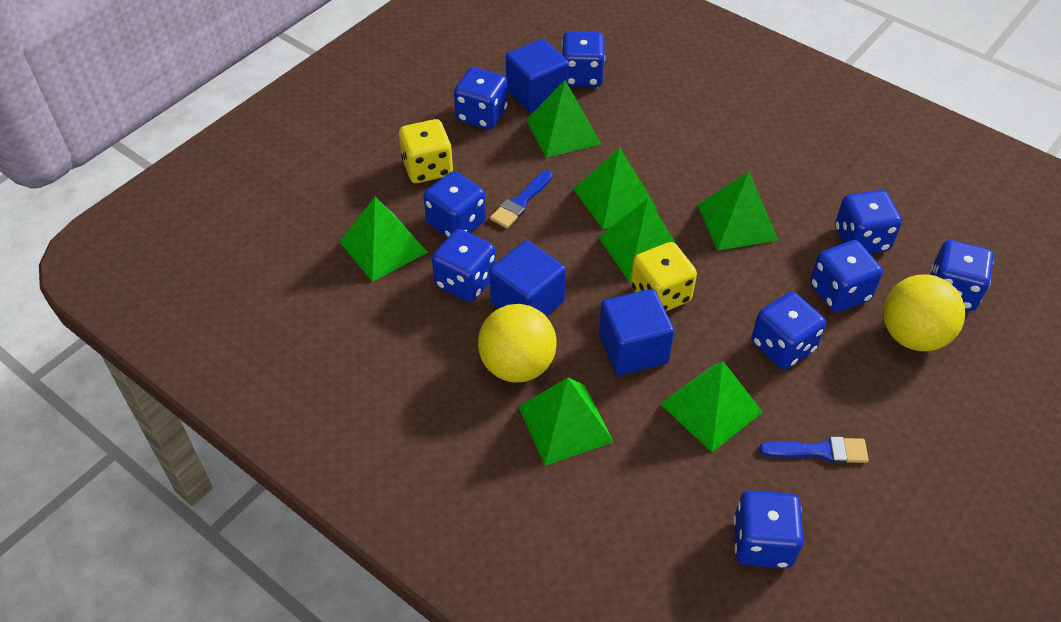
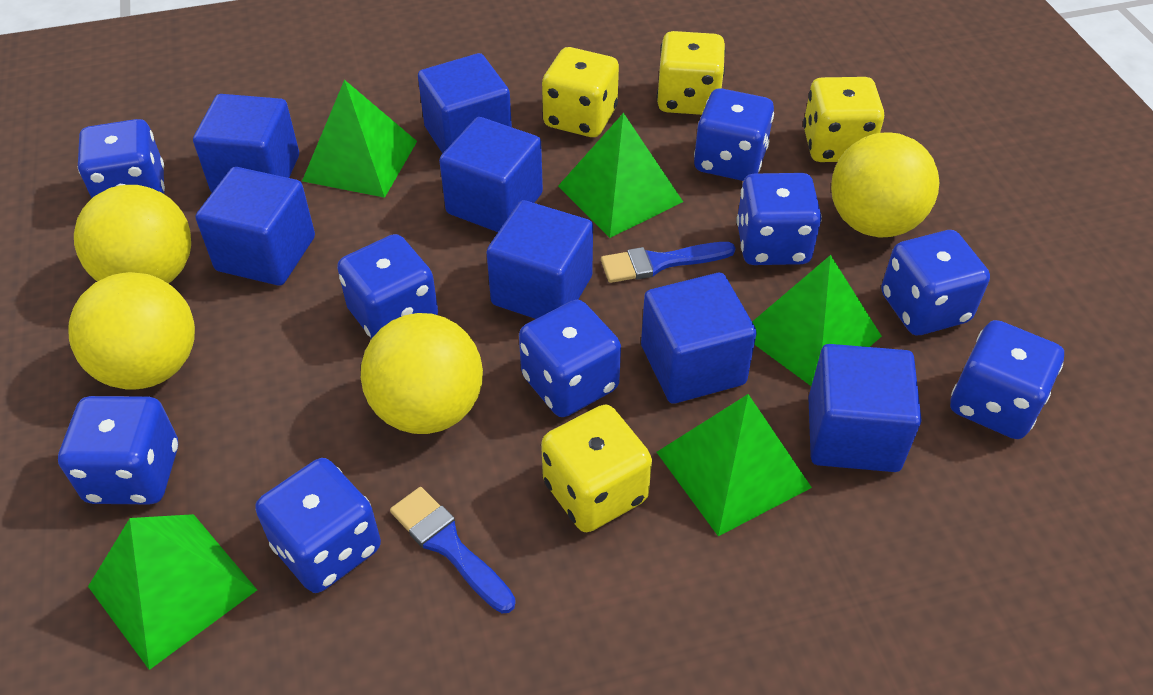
blue cube: [489,240,566,317] [506,39,569,113] [599,289,674,375] = 3 -> [193,94,299,192] [196,167,315,286] [418,53,512,154] [439,117,543,232] [486,200,593,319] [641,273,757,404] [808,344,922,472] = 7
green pyramid: [340,197,428,282] [518,378,614,466] [526,80,601,158] [573,147,657,229] [598,198,677,282] [660,361,763,452] [698,172,778,251] = 7 -> [88,514,257,670] [302,80,417,198] [558,113,683,238] [657,394,812,536] [752,255,882,386] = 5
yellow ball: [478,304,557,383] [883,274,965,351] = 2 -> [68,272,195,390] [74,185,191,284] [361,313,483,434] [831,132,939,238] = 4
yellow dice: [399,119,453,183] [631,242,697,311] = 2 -> [541,405,652,532] [542,47,619,137] [657,31,726,115] [803,77,884,162] = 4

